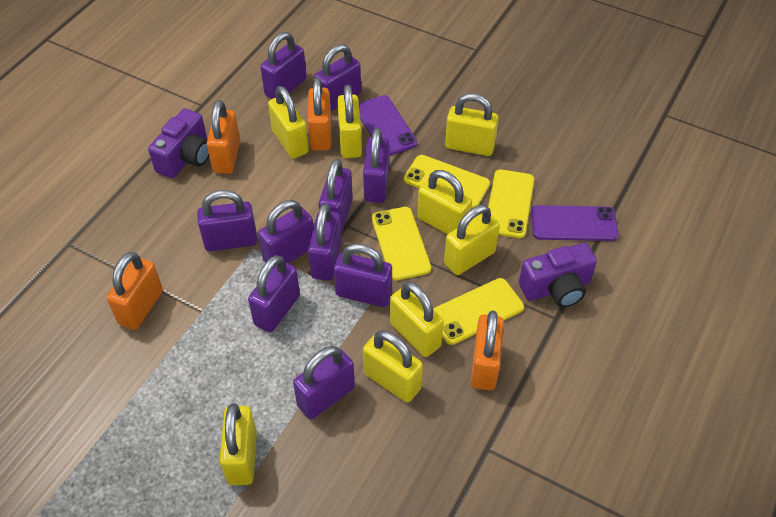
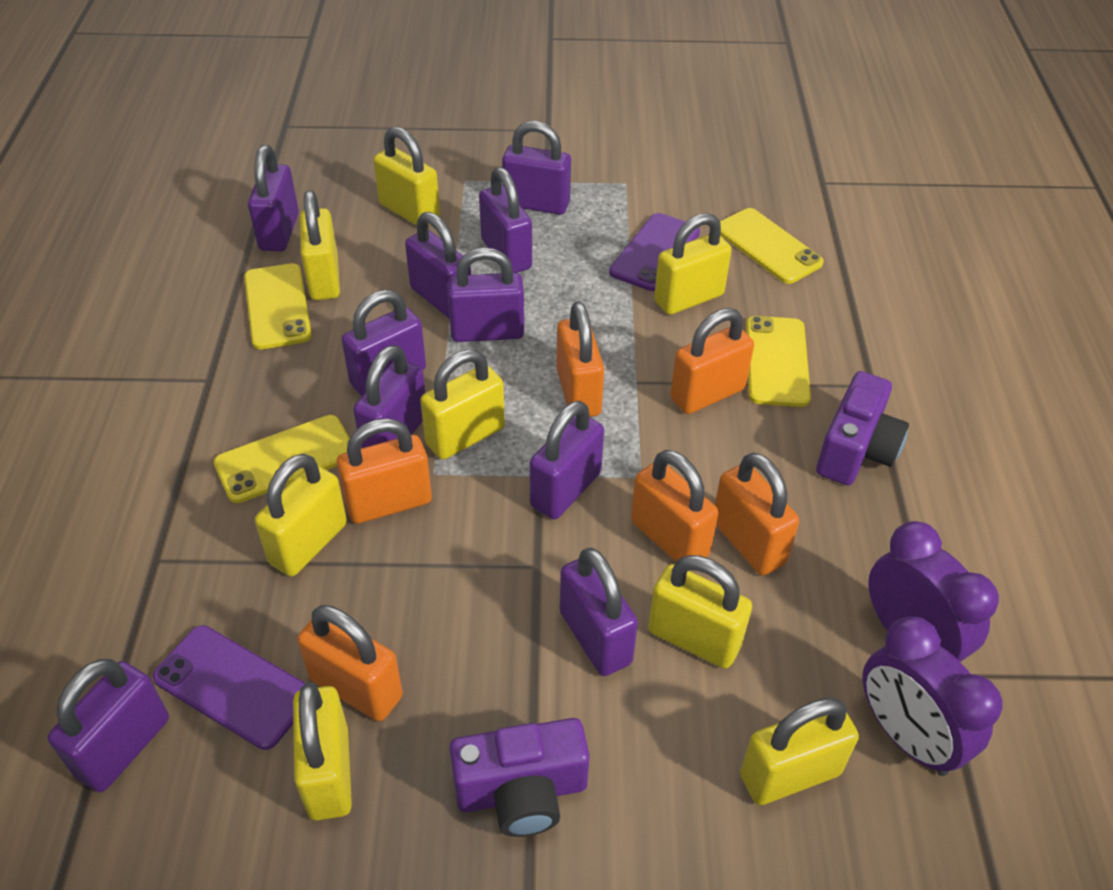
orange padlock: [107,252,163,330] [207,100,240,174] [308,77,331,151] [471,311,504,390] = 4 -> [297,605,403,721] [337,418,432,524] [556,302,604,417] [631,450,718,562] [670,308,754,414] [715,452,799,575] = 6
purple clock: none = 0 -> [863,617,1003,776] [869,521,999,662] = 2

